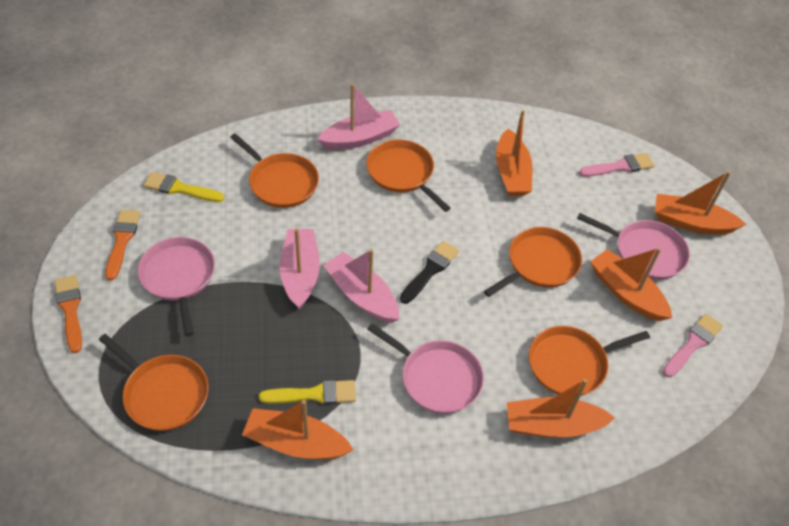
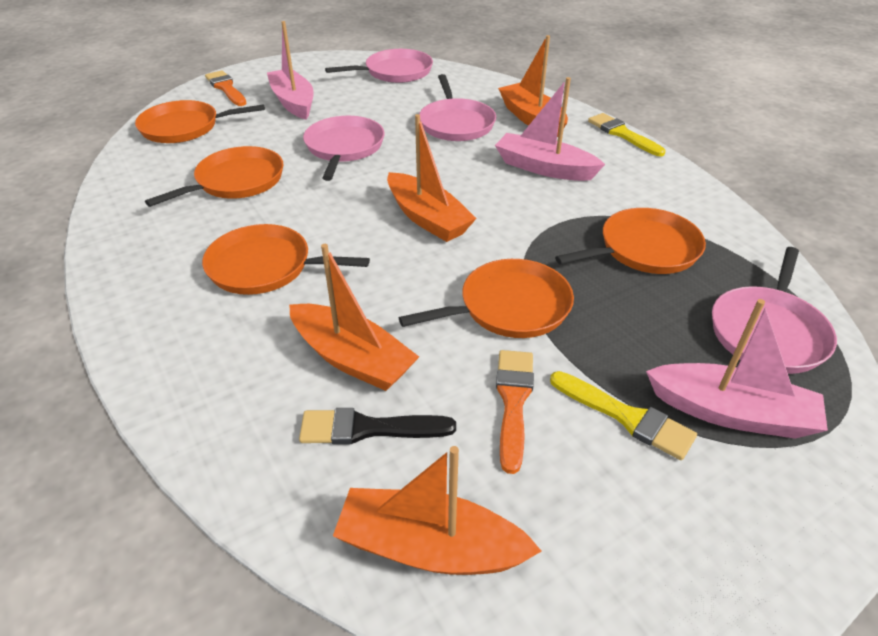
orange boat: [242,400,354,459] [496,110,532,196] [507,379,615,438] [590,247,672,321] [655,171,746,235] = 5 -> [289,244,419,391] [333,446,542,575] [387,114,477,242] [498,35,568,137] = 4
pink brush: [579,153,654,177] [662,314,723,378] = 2 -> none = 0
pink pan: [138,237,215,336] [367,323,484,414] [577,213,690,280] = 3 -> [303,116,385,181] [325,49,433,83] [419,74,496,141] [712,247,837,374] = 4

